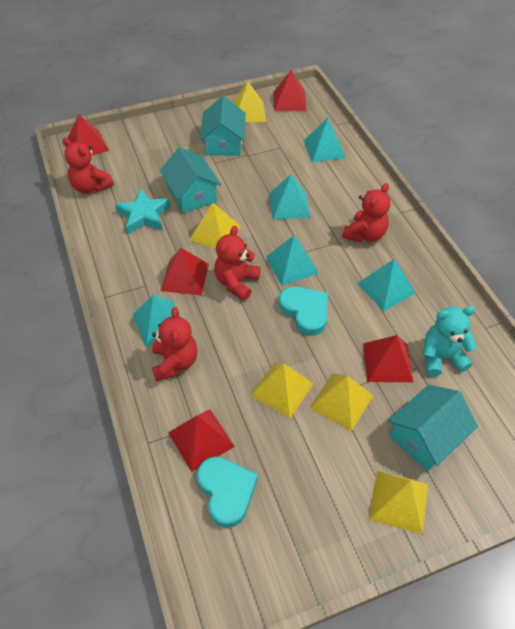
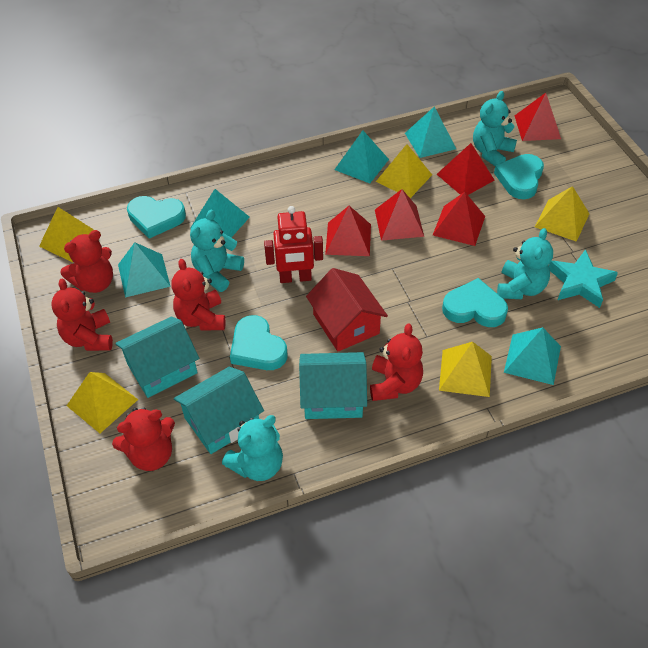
red house: none = 0 -> [306,268,388,352] = 1
red robot: none = 0 -> [264,206,323,283] = 1
red teddy bear: [63,138,114,193] [152,307,198,382] [214,226,260,301] [342,183,390,243] = 4 -> [51,279,113,351] [60,230,113,293] [112,407,175,471] [172,259,225,331] [370,323,423,401] = 5
turquoise heart: [197,457,258,528] [279,287,328,336] = 2 -> [127,196,186,239] [230,315,287,370] [442,278,508,327] [494,154,544,199] = 4
turquoise teddy bear: [423,306,477,377] = 1 -> [190,209,244,292] [222,415,283,481] [473,91,517,166] [497,228,553,299] = 4

